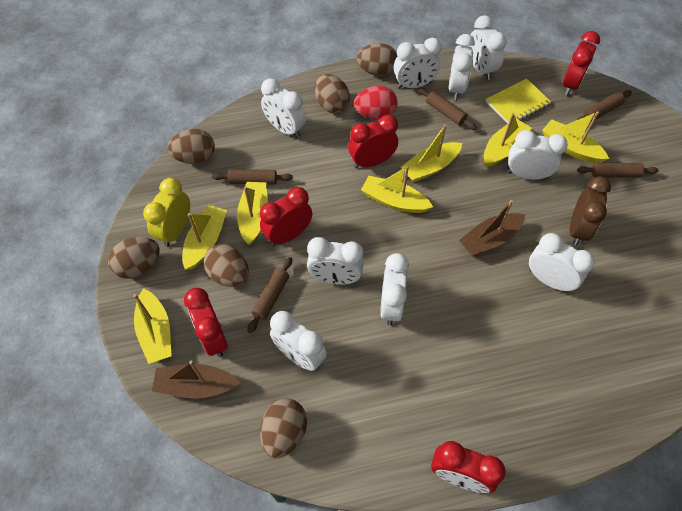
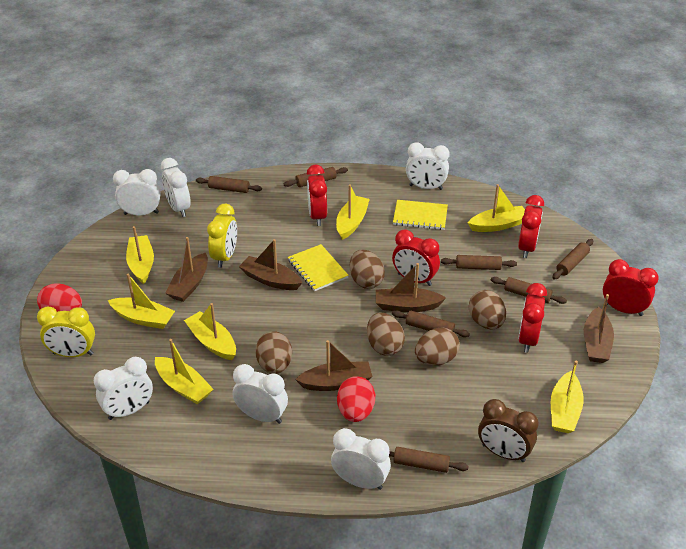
brown boat: [152,361,241,399] [459,200,525,256] = 2 -> [165,237,208,302] [239,239,302,290] [295,340,372,391] [376,263,446,312] [584,294,614,363] = 5
brown egg: [108,237,160,279] [167,129,215,164] [203,244,249,287] [260,399,307,458] [315,74,350,113] [356,43,397,76] = 6 -> [255,331,292,374] [350,250,385,289] [367,313,405,356] [415,328,460,365] [469,290,506,330] = 5
brown rolling pin: [212,169,293,184] [247,257,292,333] [418,87,477,130] [577,90,632,122] [577,163,659,178] = 5 -> [196,176,262,193] [284,167,348,187] [389,447,468,473] [392,310,470,337] [441,255,517,270] [491,277,567,304] [552,239,593,280] = 7
red egg: [354,86,398,120] = 1 -> [37,283,82,312] [337,376,375,422] = 2
white clock: [261,79,306,138] [270,311,327,371] [307,237,364,285] [380,253,409,325] [394,38,442,89] [449,34,475,100] [470,15,507,80] [508,130,568,180] [529,233,595,292] = 9 -> [94,357,153,420] [113,169,161,216] [161,158,191,217] [233,364,288,424] [331,428,391,490] [406,142,450,190] = 6
yellow clock: [143,178,190,247] = 1 -> [37,306,95,357] [207,204,237,268] = 2
yellow notebook: [485,79,552,124] = 1 -> [288,244,349,291] [393,200,448,230] = 2

